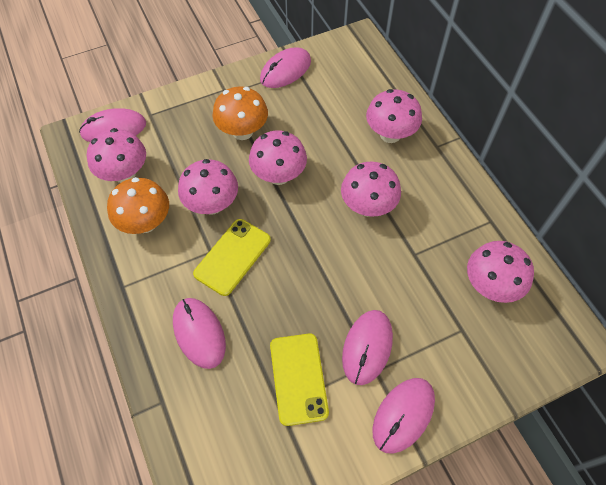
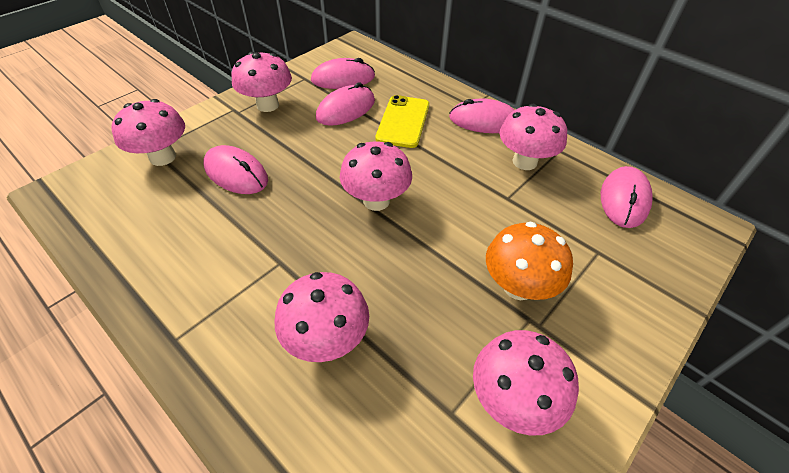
orange mushroom: [107,177,169,234] [212,87,268,140] = 2 -> [486,221,573,300] = 1
yellow phone: [193,219,271,296] [270,334,329,426] = 2 -> [375,95,429,148] = 1

